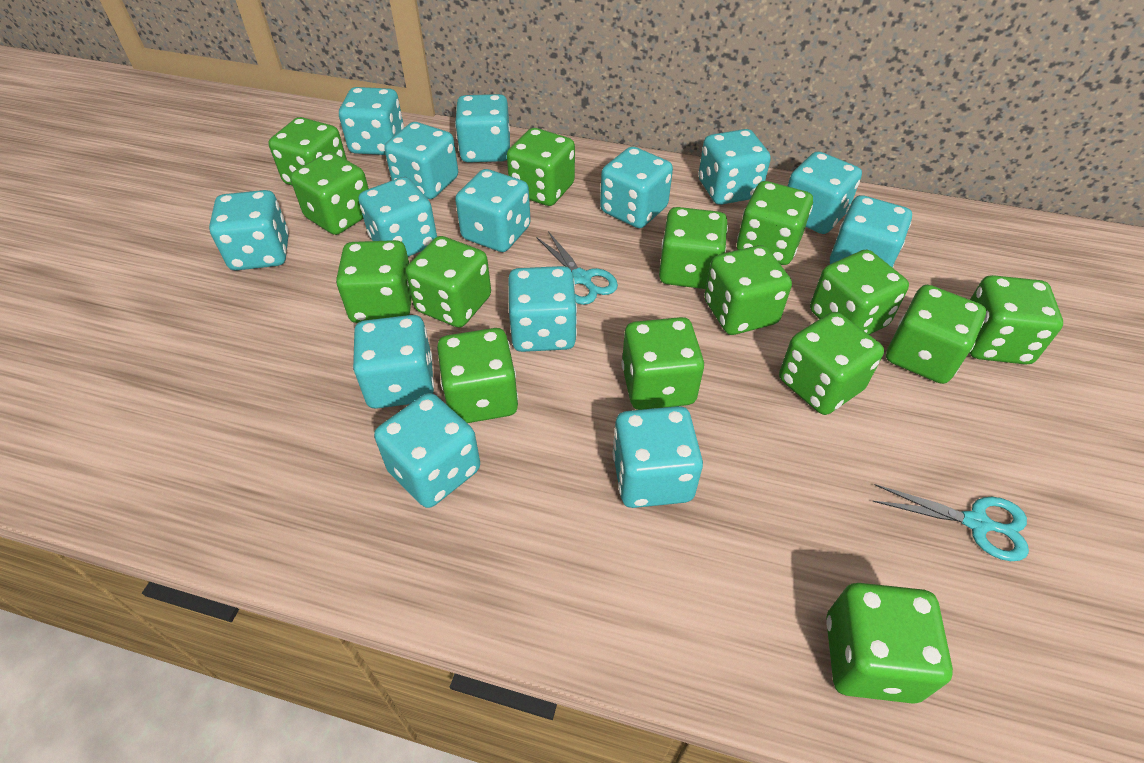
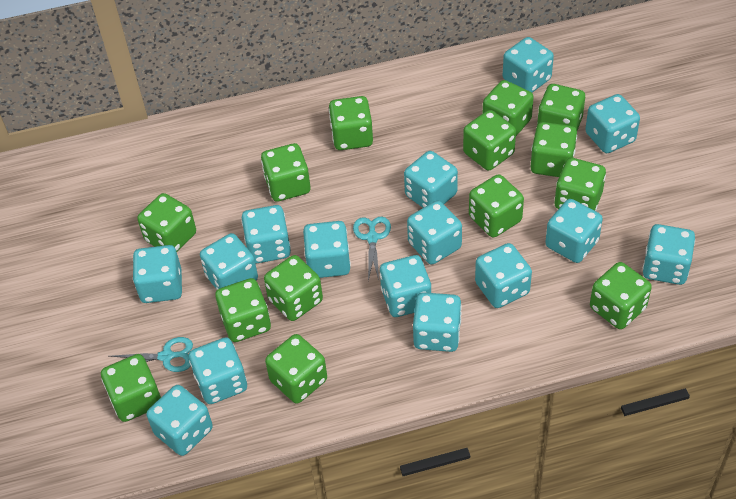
green dice: [269,117,347,185] [290,152,369,235] [336,240,412,323] [406,236,491,328] [437,328,518,423] [507,128,575,206] [622,317,704,410] [659,207,728,289] [704,245,792,335] [737,181,813,265] [779,312,884,415] [810,250,909,335] [826,583,953,704] [886,285,986,384] [970,275,1063,365] = 15 -> [101,354,161,422] [137,193,196,252] [215,278,271,342] [261,143,310,202] [264,255,323,321] [265,334,327,404] [329,96,373,150] [463,110,516,170] [469,174,524,238] [483,80,534,136] [530,122,577,177] [537,84,585,130] [555,158,606,211] [590,262,652,329] = 14
turquoise dice: [209,190,289,271] [339,87,404,155] [353,315,434,409] [358,177,437,257] [374,393,480,508] [384,122,458,199] [455,94,510,163] [455,169,531,252] [508,266,577,352] [600,146,673,228] [612,406,703,508] [698,129,771,205] [788,151,862,234] [830,195,912,268] = 14 -> [133,245,182,303] [147,385,213,456] [189,337,247,404] [200,233,258,290] [241,205,291,264] [303,221,351,278] [380,255,431,317] [404,151,458,208] [407,201,462,265] [413,292,462,352] [475,243,532,308] [503,37,554,93] [545,199,603,263] [585,94,640,153] [643,224,695,285] = 15

